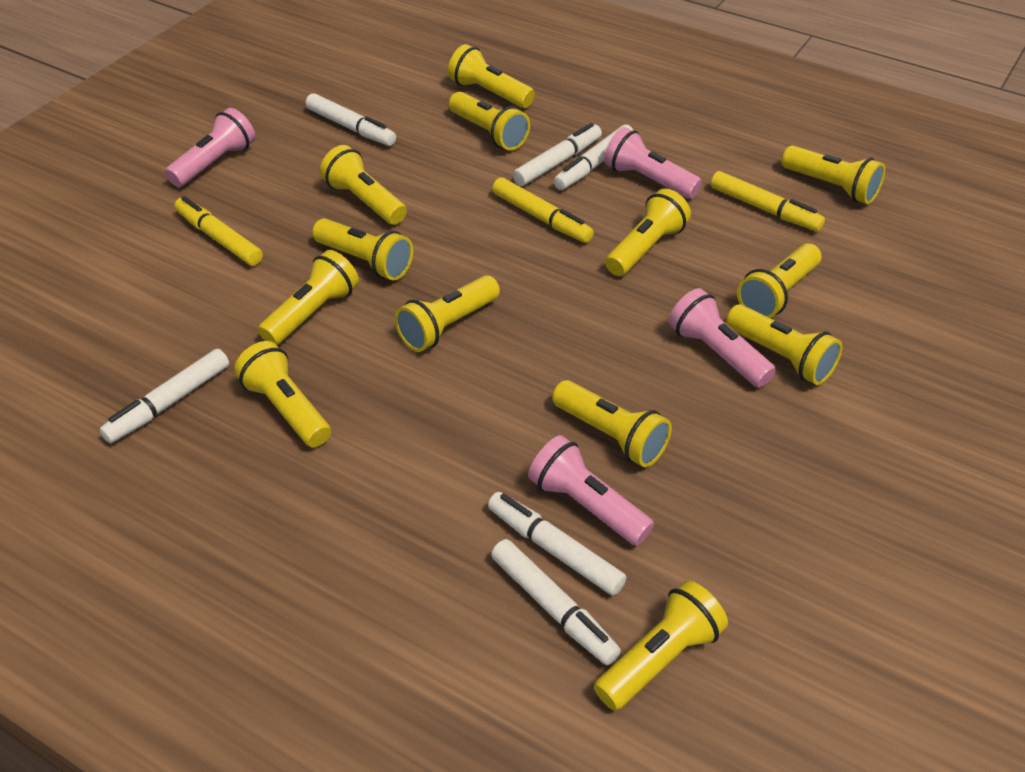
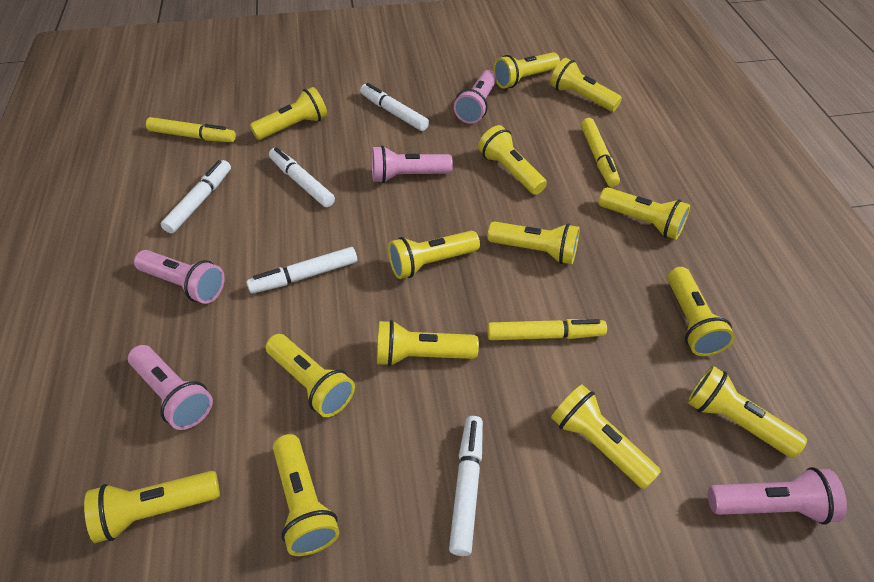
pink flashlight: [165,108,255,187] [528,435,654,546] [604,127,702,199] [669,288,776,388] = 4 -> [128,345,213,430] [134,250,225,304] [372,145,453,183] [454,70,497,124] [708,467,847,525] = 5
white marker: [100,349,229,443] [306,93,396,146] [488,492,626,596] [491,539,621,665] [513,123,602,186] [554,124,633,190] = 6 -> [161,160,231,234] [247,247,357,294] [269,147,335,207] [360,83,429,131] [449,416,483,556] = 5
yellow flashlight: [234,341,331,447] [258,250,359,345] [312,218,413,280] [320,145,407,225] [394,275,500,352] [448,44,535,108] [449,92,530,151] [552,380,672,467] [594,580,728,710] [605,189,691,276] [726,304,843,385] [737,243,821,318] [782,146,885,204] = 13 -> [84,471,220,543] [250,87,327,140] [266,334,355,417] [273,434,339,556] [377,320,479,367] [388,231,480,279] [478,125,547,195] [488,221,580,264] [493,52,560,89] [550,58,622,112] [551,384,661,489] [598,187,690,239] [667,267,735,356] [687,366,807,458] = 14

